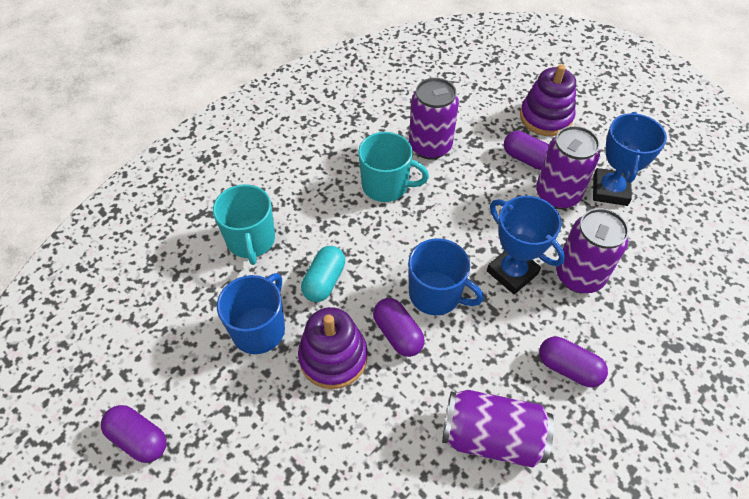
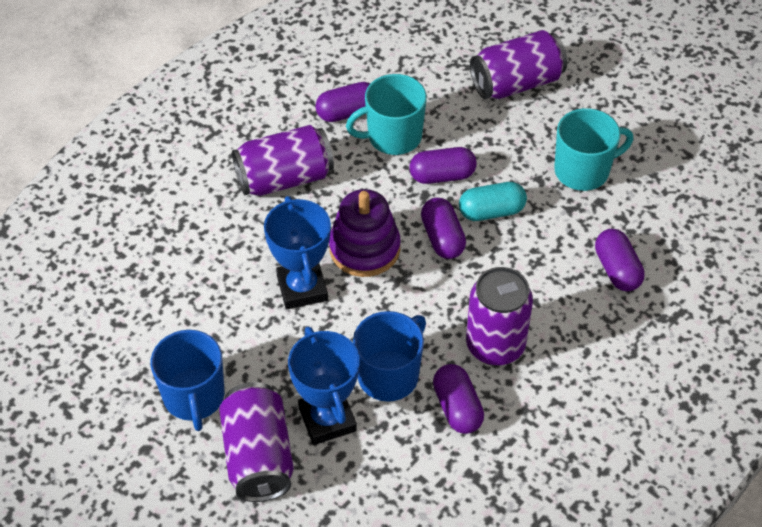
purple capsule: [101,405,167,463] [373,298,425,357] [504,131,549,170] [539,337,608,387] = 4 -> [316,82,370,122] [410,147,477,184] [421,198,466,259] [433,364,484,434] [595,229,645,291] = 5
purple stacking toy: [298,307,368,389] [520,64,576,136] = 2 -> [329,189,401,277] = 1

